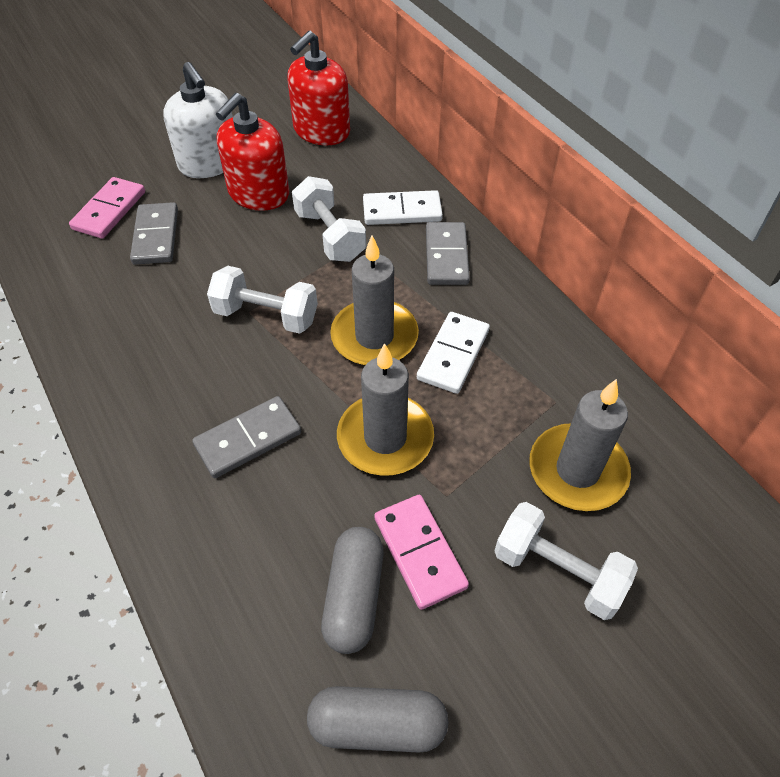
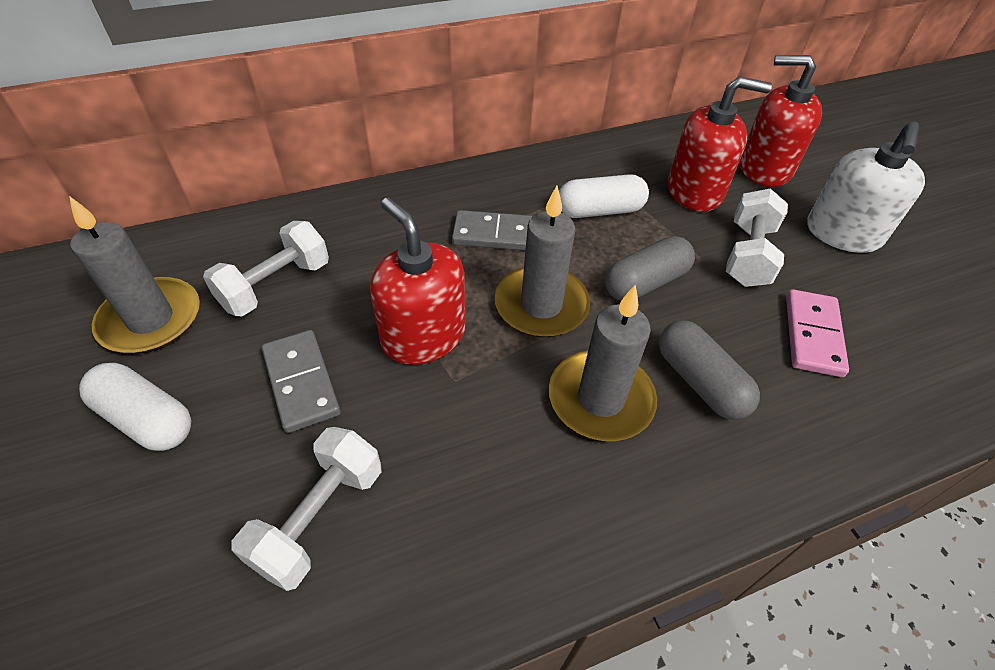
grey domino: [130,202,178,265] [192,396,301,478] [426,222,470,285] = 3 -> [262,330,341,433] [452,210,533,250] = 2
pink domino: [69,177,145,239] [374,495,469,610] = 2 -> [786,289,849,377] = 1
red soap dispenser: [216,93,289,211] [287,31,350,145] = 2 -> [370,197,466,365] [668,76,772,212] [740,55,822,187] = 3
white capsule: none = 0 -> [79,363,191,451] [559,174,649,218] = 2
white domino: [363,190,443,225] [417,312,490,394] = 2 -> none = 0

